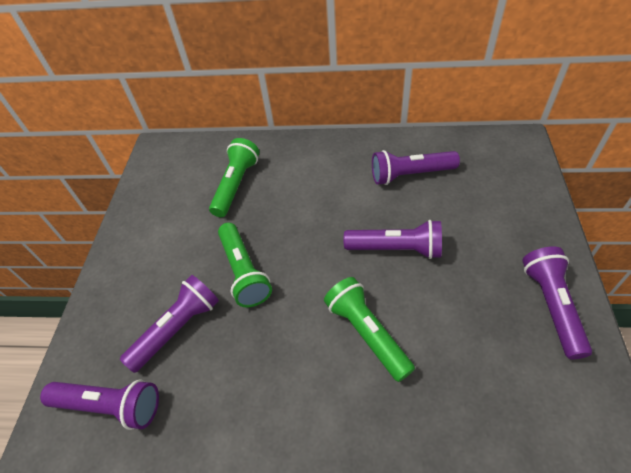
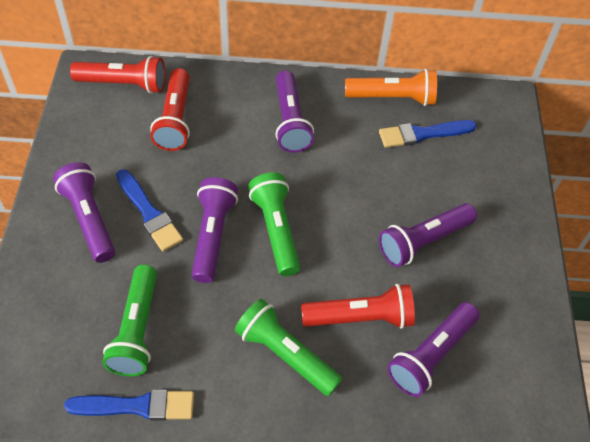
blue brush: none = 0 -> [64,390,194,420] [116,169,183,251] [379,120,477,148] = 3
orange flashlight: none = 0 -> [345,69,437,106] = 1
red flashlight: none = 0 -> [70,56,165,94] [150,68,190,151] [301,284,415,329] = 3

